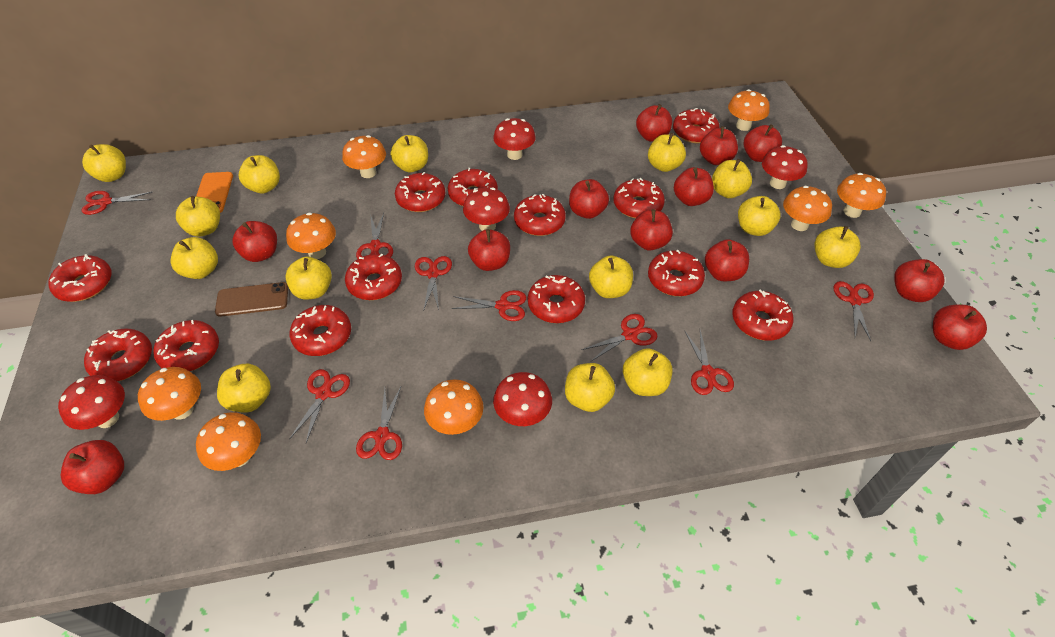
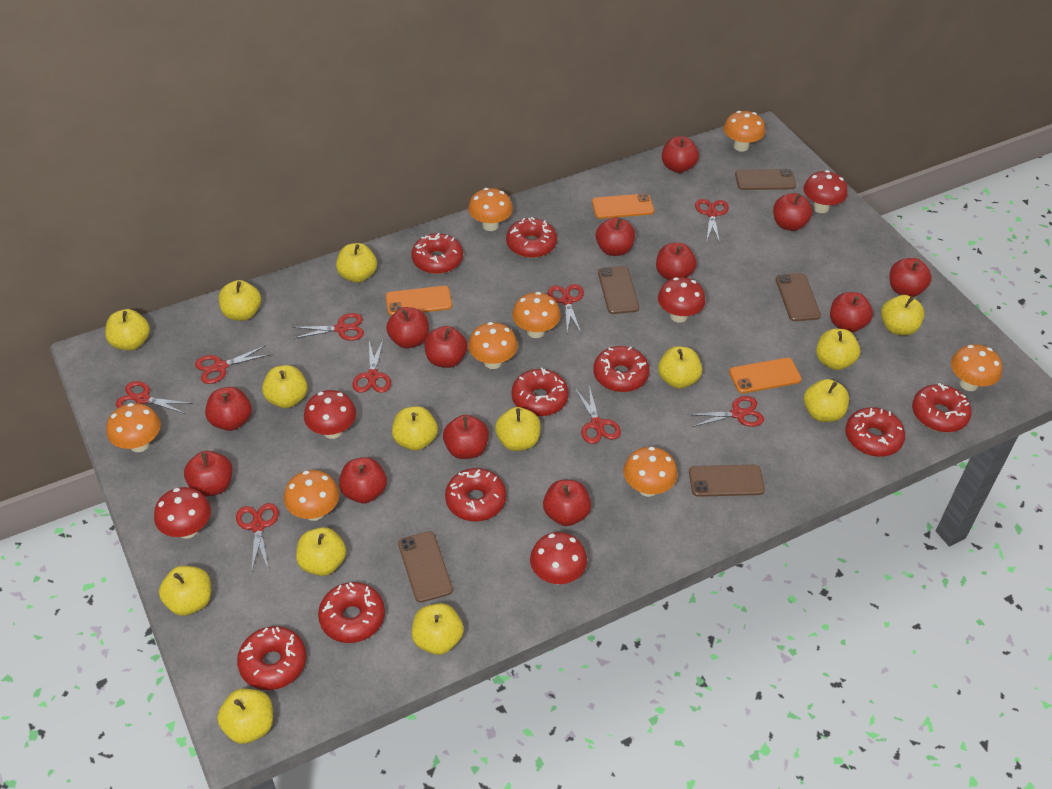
brown phone: [215,282,288,317] = 1 -> [398,531,453,603] [598,266,639,314] [689,465,765,497] [735,169,796,190] [776,273,821,321] = 5
orange phone: [196,172,233,213] = 1 -> [386,286,452,316] [592,194,654,219] [729,358,802,393] = 3
red apple: [61,440,124,494] [232,221,277,262] [468,229,510,271] [569,179,609,219] [630,209,673,251] [636,104,672,142] [674,167,714,206] [700,126,738,165] [705,239,749,281] [744,124,782,162] [894,259,944,302] [933,304,987,350] = 12 -> [184,451,232,497] [205,387,252,431] [339,457,387,503] [386,307,429,348] [424,326,467,368] [443,415,489,459] [543,480,591,526] [596,217,635,256] [656,243,697,280] [662,136,699,173] [773,193,812,231] [830,292,873,332] [890,258,932,297] = 13
red donut: [48,254,112,302] [84,329,152,382] [153,320,219,371] [290,305,351,356] [345,254,402,300] [395,172,445,212] [448,168,498,206] [514,194,566,236] [528,275,585,323] [613,178,665,218] [648,250,705,296] [673,108,719,143] [732,289,794,341] = 13 -> [237,626,306,690] [318,582,385,643] [412,233,463,274] [445,468,506,521] [506,217,557,258] [512,368,569,416] [593,346,649,392] [845,407,905,457] [912,383,972,432] = 9

